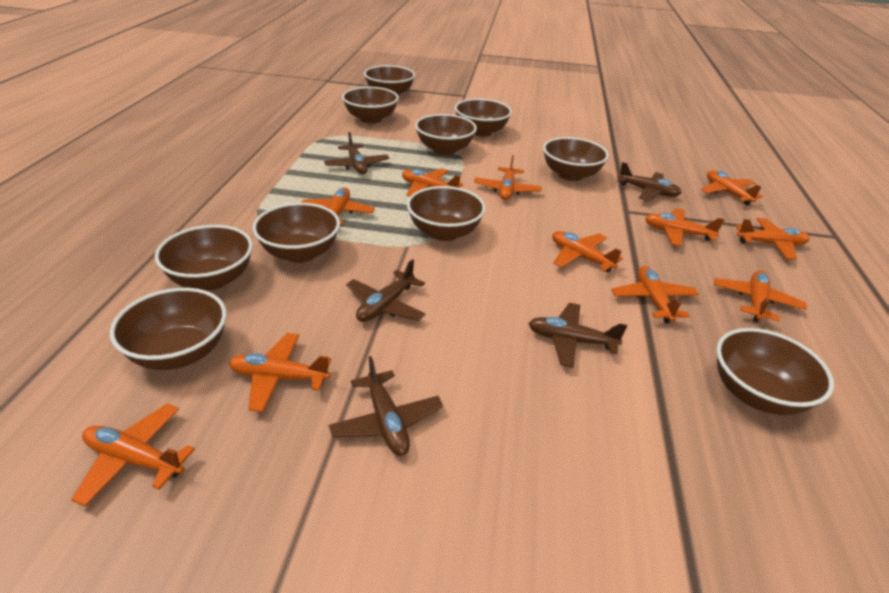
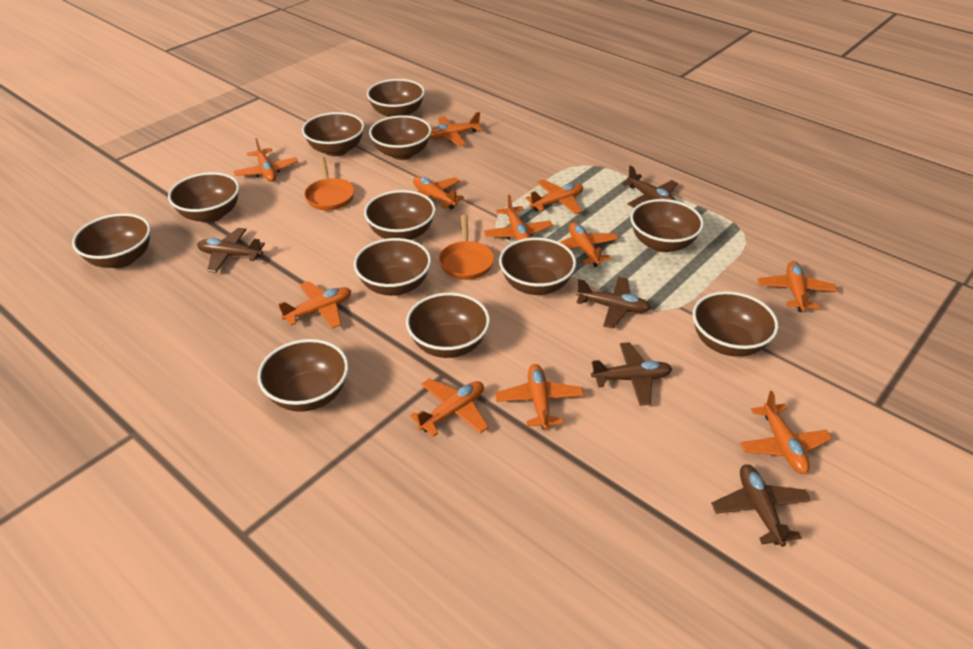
brown bowl: [110,288,227,370] [155,225,253,291] [253,203,340,263] [342,87,399,124] [364,65,415,96] [407,186,486,241] [415,114,477,155] [455,99,512,137] [543,137,609,181] [716,328,834,415] = 10 -> [72,213,151,268] [168,172,240,223] [257,339,349,412] [302,112,364,156] [354,238,431,296] [364,190,436,240] [367,79,425,117] [369,115,432,160] [406,293,490,358] [499,237,576,295] [630,199,704,252] [692,291,778,357] = 12
orange pan: none = 0 -> [304,157,355,210] [439,215,494,280] = 2

